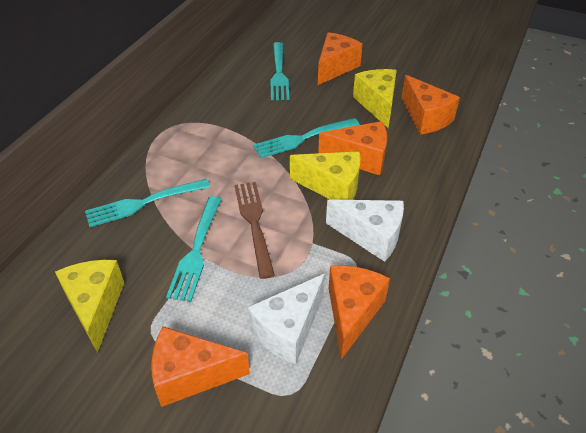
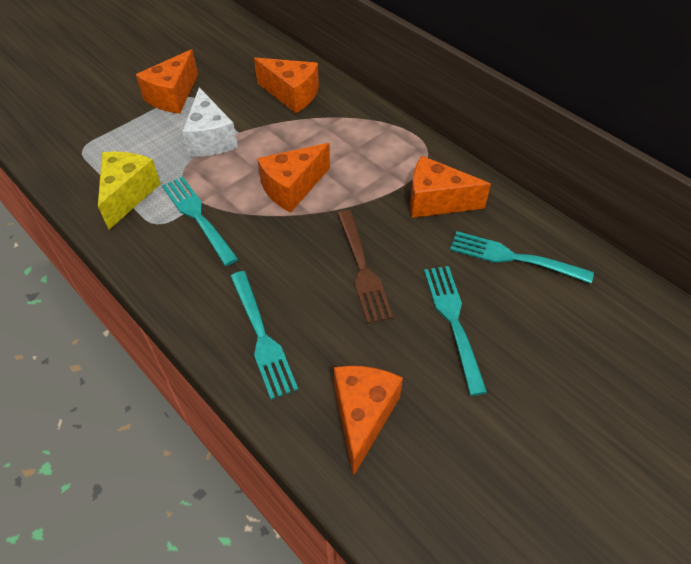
white cheese: [248,274,325,365] [326,199,404,262] = 2 -> [182,87,238,157] = 1
yellow cheese: [55,260,124,353] [290,151,361,200] [353,69,397,128] = 3 -> [98,152,161,230] = 1

